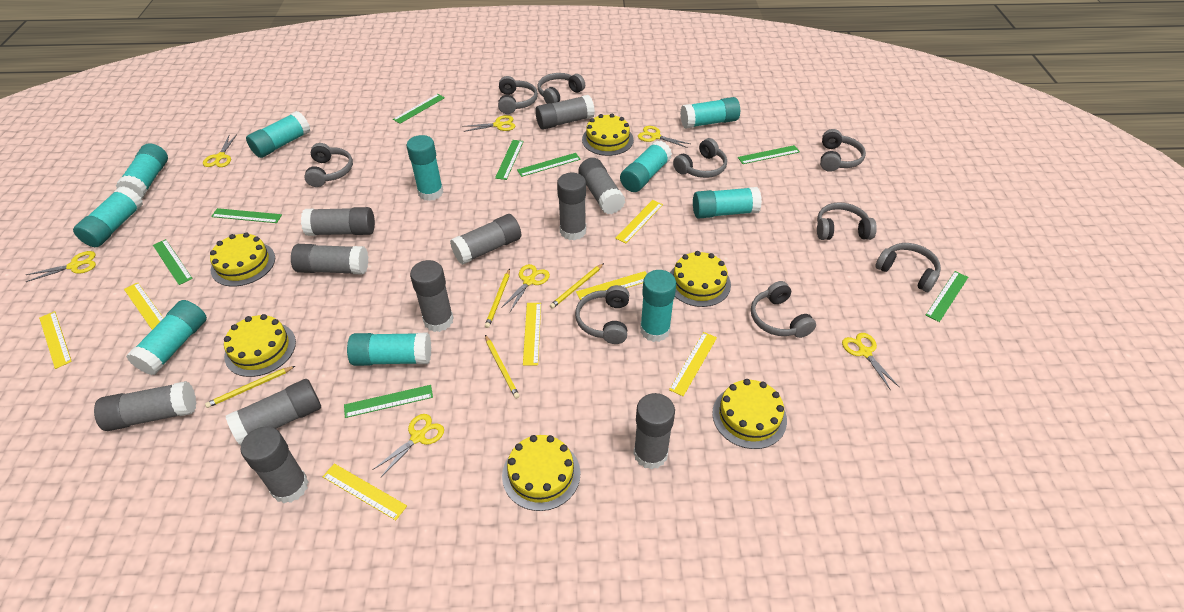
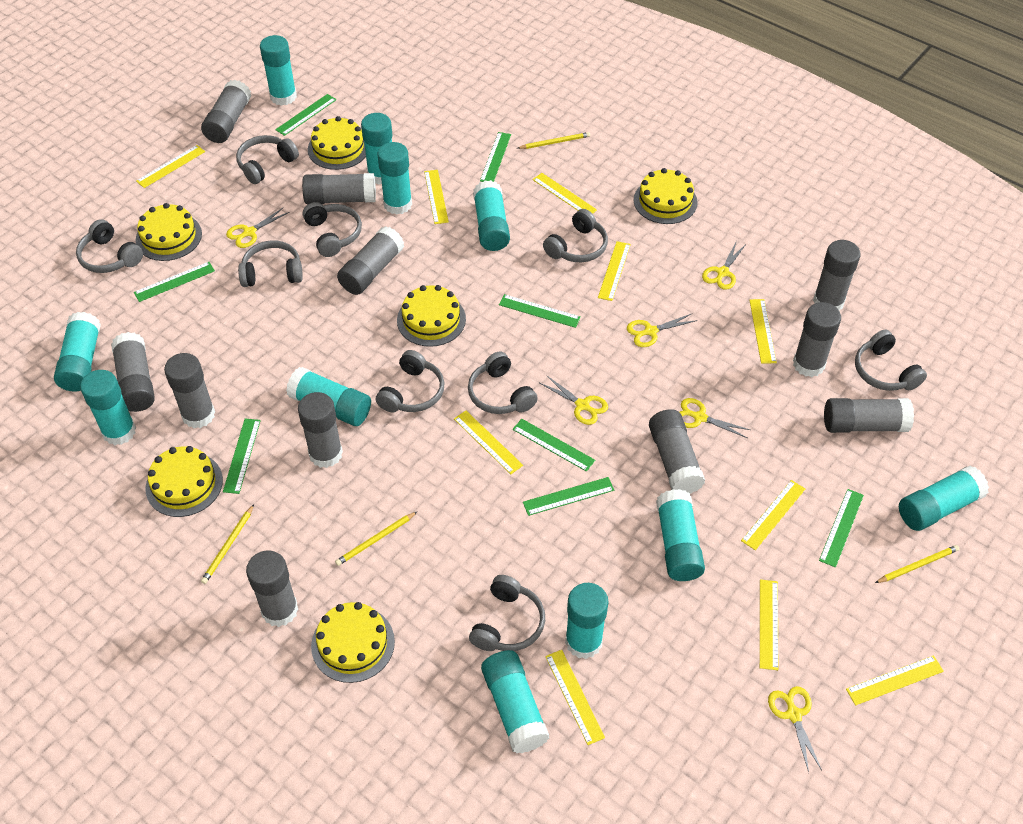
turquoise glue stick: [73,186,143,247] [116,144,168,199] [126,300,207,375] [246,111,310,158] [347,333,431,366] [406,135,443,201] [620,140,672,192] [640,270,676,342] [680,97,740,129] [693,187,762,219] = 10 -> [54,312,101,392] [80,370,136,445] [260,35,297,106] [286,367,371,426] [361,113,392,185] [377,142,412,215] [473,180,510,251] [481,650,549,753] [565,583,609,659] [656,489,705,581] [899,465,989,531] = 11
yellow ruler: [39,311,72,369] [124,282,164,330] [323,463,407,520] [523,303,541,366] [576,271,647,300] [615,200,663,243] [669,332,717,396] = 7 -> [136,145,205,188] [424,170,449,224] [454,411,523,474] [533,173,597,214] [545,650,605,745] [598,241,631,301] [741,480,805,550] [750,299,777,364] [760,580,778,670] [846,655,944,706] = 10
yellow scissors: [26,251,96,282] [203,134,237,167] [372,414,444,477] [462,115,515,132] [501,264,550,312] [638,126,690,148] [842,333,900,391] = 7 -> [226,207,289,248] [540,375,608,425] [627,314,697,347] [679,398,750,438] [702,241,747,290] [768,686,822,772] = 6

